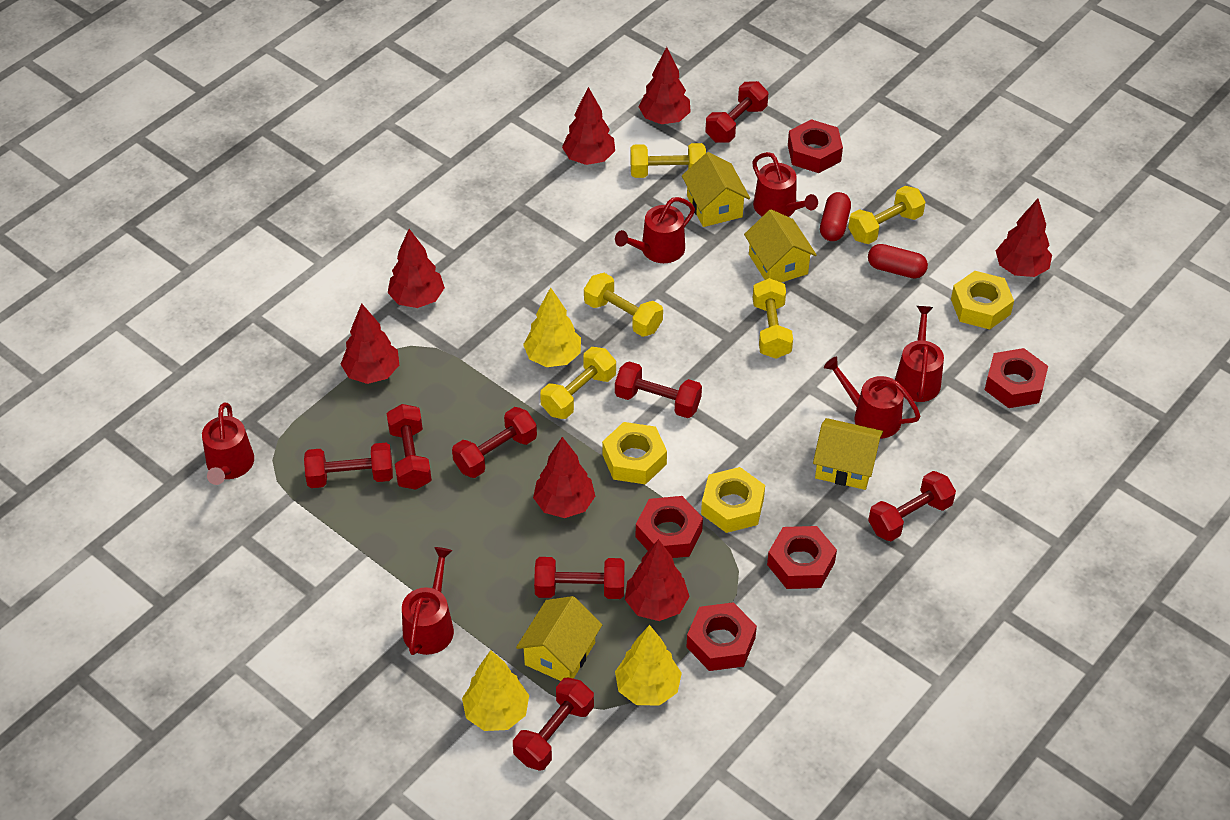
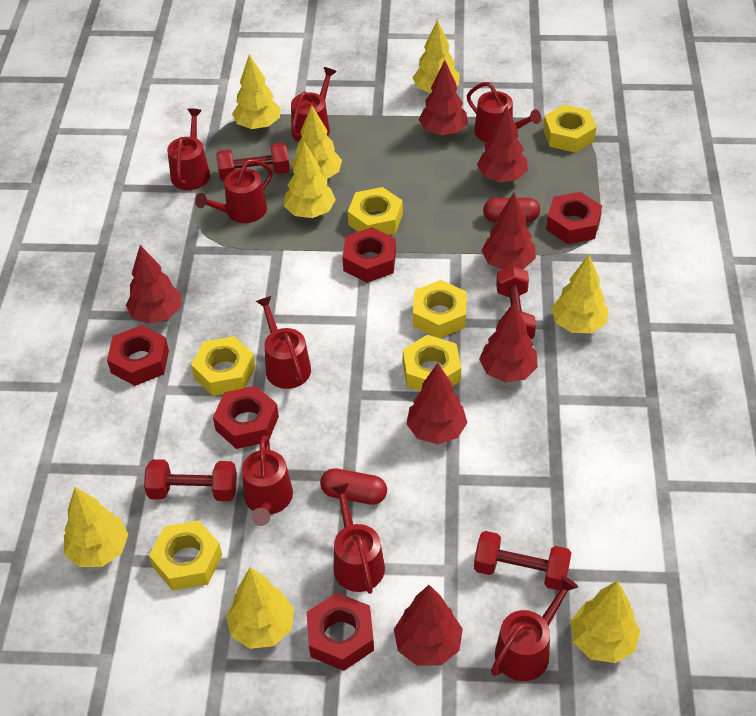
red dumbbell: [304,443,393,488] [387,404,432,490] [452,407,537,478] [513,677,594,771] [534,557,625,599] [615,361,702,418] [705,81,768,143] [868,471,956,541] = 8 -> [144,459,237,501] [216,143,290,181] [474,531,572,591] [496,265,536,339] = 4
red watering can: [202,403,254,485] [402,547,454,655] [615,197,695,263] [752,152,818,217] [824,357,920,438] [895,306,944,402] = 6 -> [167,108,210,190] [195,159,273,223] [242,436,293,526] [256,296,311,389] [291,67,337,142] [331,483,385,594] [467,82,541,142] [491,576,578,681] = 8
yellow dumbbell: [540,347,616,419] [584,273,663,337] [630,143,706,178] [753,278,793,359] [848,186,926,244] = 5 -> none = 0
yellow house: [516,596,602,681] [682,152,750,227] [744,209,817,282] [813,418,883,490] = 4 -> none = 0
yellow nut: [602,422,667,484] [701,467,765,533] [951,271,1014,329] = 3 -> [149,520,222,591] [191,336,256,396] [348,187,403,235] [403,335,461,391] [413,280,467,338] [543,104,596,153] = 6
yellow tree: [462,650,529,731] [523,287,581,367] [615,625,682,706] = 3 -> [64,487,129,567] [226,567,294,649] [232,54,280,129] [284,142,336,218] [291,105,342,179] [412,19,460,93] [551,254,609,333] [571,580,640,663] = 8

